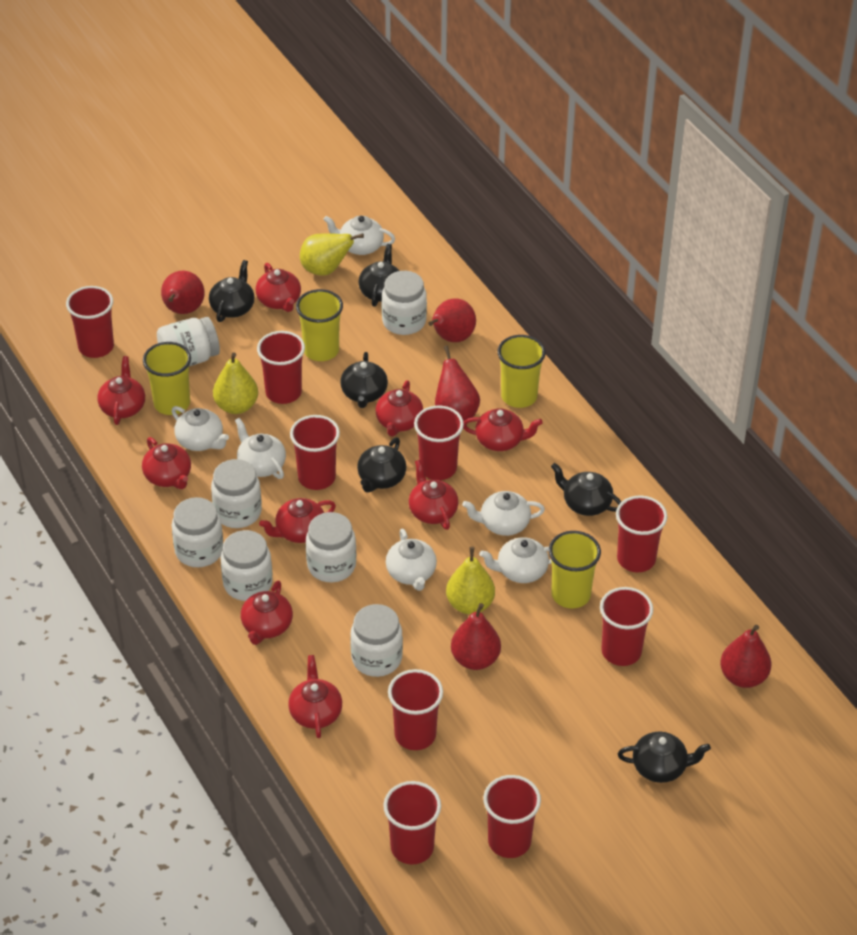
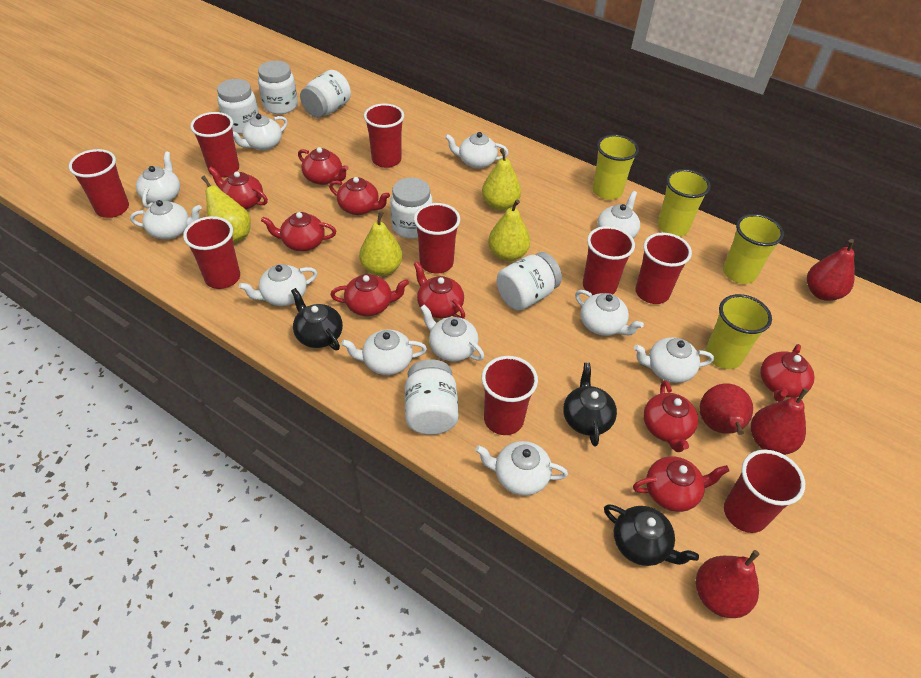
black teapot: [209,260,255,322] [340,352,388,408] [357,437,406,493] [358,244,400,307] [551,463,621,516] [618,732,711,783] = 6 -> [291,288,343,350] [563,363,617,446] [604,504,699,566] = 3
red pear: [161,271,205,314] [428,298,476,342] [435,346,480,422] [451,603,501,670] [720,625,771,688] = 5 -> [696,550,760,618] [699,384,753,435] [751,388,808,455] [807,239,855,301] = 4
white jar: [157,317,220,366] [172,497,223,567] [211,459,262,528] [221,530,273,601] [306,512,356,582] [350,604,403,677] [382,271,427,335] = 7 -> [217,79,259,134] [258,61,298,114] [300,70,351,118] [390,177,433,239] [405,359,459,435] [496,252,562,311] = 6
white teapot: [171,406,229,451] [235,418,286,479] [323,216,395,255] [386,528,437,591] [462,491,545,536] [479,537,552,583] = 6 -> [130,200,202,239] [136,152,180,208] [233,114,288,151] [239,264,317,306] [341,329,427,375] [420,304,484,362] [445,132,509,169] [475,441,568,496] [575,290,644,336] [597,191,640,238] [634,337,714,383] = 11
yellow pear: [213,352,258,414] [300,233,364,276] [446,547,495,614] = 3 -> [201,176,251,243] [359,211,403,276] [482,148,521,210] [488,200,530,261] = 4

